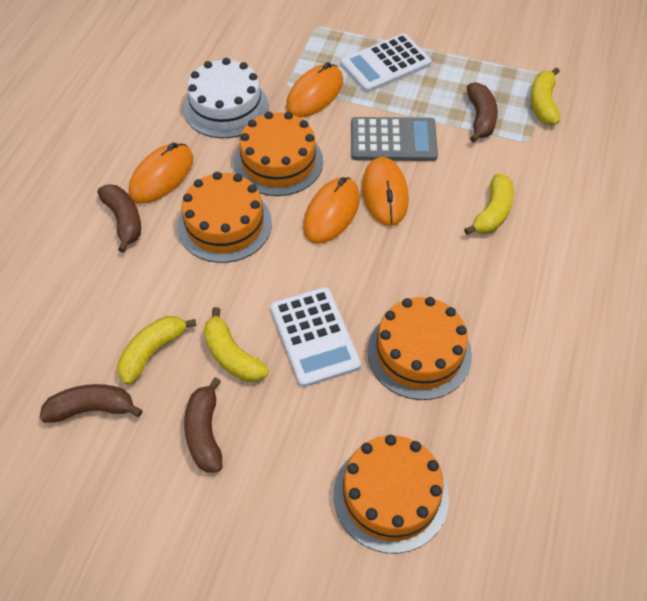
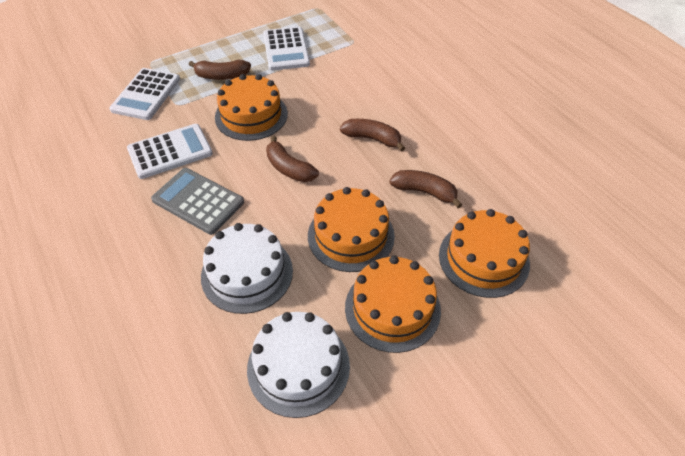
orange mouse: [128,143,193,204] [286,62,343,117] [303,177,360,244] [362,157,409,226] = 4 -> none = 0
white cake: [184,58,268,138] = 1 -> [201,223,293,314] [247,312,350,418] = 2
white calculator: [270,287,361,387] [341,33,431,92] = 2 -> [109,68,180,120] [127,124,213,179] [263,27,310,71] = 3
yellow banana: [117,316,197,385] [204,307,269,382] [464,174,514,235] [531,67,560,125] = 4 -> none = 0

